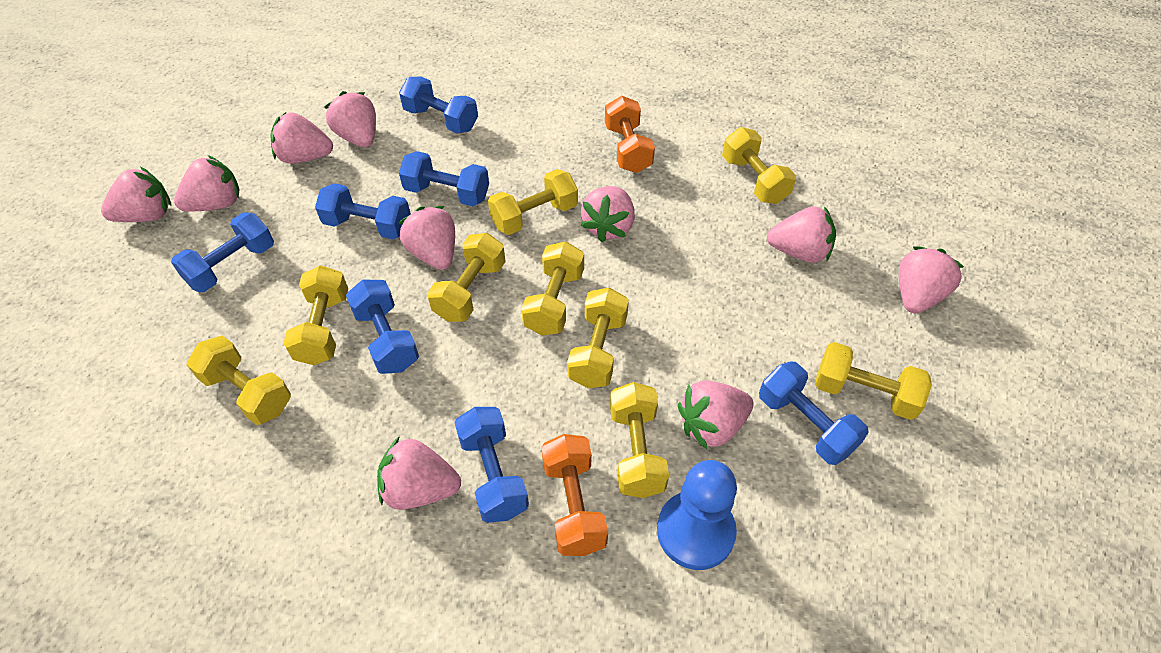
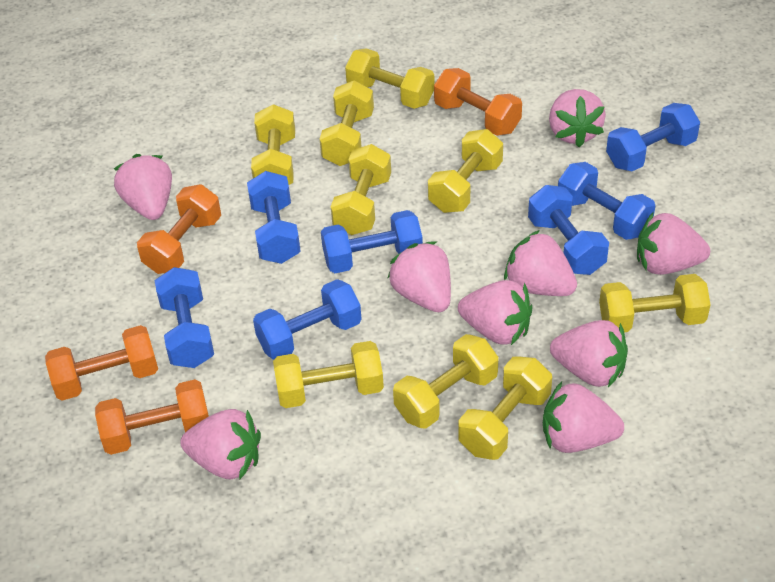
blue pawn: [657,460,737,570] = 1 -> none = 0
orange dumbbell: [541,434,608,556] [605,96,655,173] = 2 -> [45,325,158,401] [95,379,209,455] [137,184,221,274] [434,68,522,136] = 4
pink strawberry: [101,167,171,222] [174,155,239,212] [270,112,333,164] [325,91,376,147] [377,436,461,510] [399,206,455,270] [580,186,635,242] [678,380,754,449] [767,206,836,263] [899,246,964,313] = 10 -> [114,154,172,220] [180,409,261,480] [388,242,451,312] [458,280,532,345] [504,230,577,296] [543,382,624,453] [549,89,606,147] [550,320,628,387] [637,212,710,275] = 9

